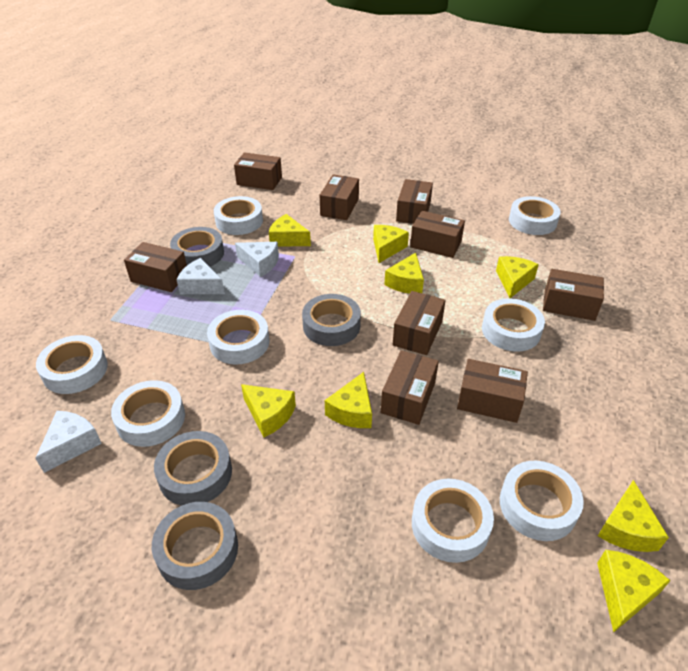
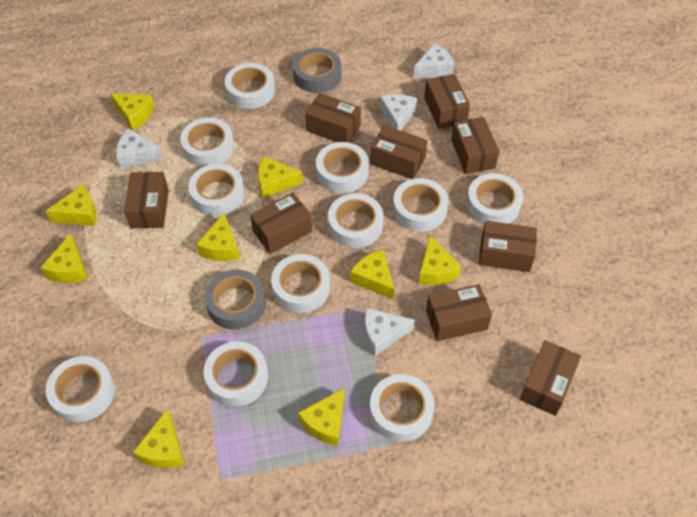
grey tape: [152,502,238,590] [154,431,232,506] [170,227,224,267] [302,294,361,346] = 4 -> [205,270,266,329] [293,48,341,93] = 2
white cheese: [35,411,102,473] [177,258,225,294] [235,242,279,277] = 3 -> [116,128,163,169] [364,308,415,356] [380,94,417,131] [413,43,454,78] = 4
white tape: [36,335,108,394] [111,380,185,447] [207,310,269,365] [214,196,263,235] [412,479,494,563] [482,298,545,352] [500,461,584,541] [509,196,561,235] = 8 -> [46,356,115,422] [180,118,234,167] [188,164,245,216] [203,341,268,407] [225,63,275,109] [271,254,330,313] [316,142,369,193] [328,193,384,248] [370,374,435,442] [393,178,448,232] [466,173,523,224] = 11
yellow cheese: [241,384,296,437] [269,214,311,247] [325,372,372,428] [373,225,409,263] [384,253,424,293] [496,256,539,298] [597,550,671,632] [598,480,669,552] = 8 -> [40,233,88,283] [45,185,96,226] [110,94,154,130] [133,409,185,468] [196,213,240,261] [258,157,303,198] [298,388,344,446] [350,250,394,299] [418,236,461,285] = 9

